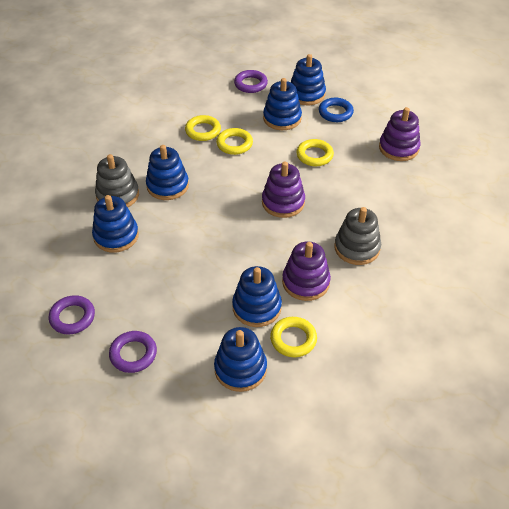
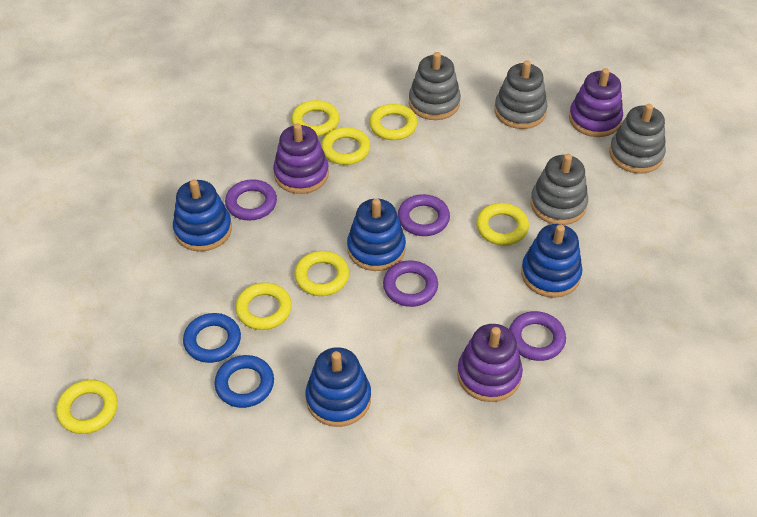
blue ring: [319,98,354,122] = 1 -> [183,313,241,363] [214,355,274,408] = 2
blue stacking toy: [92,195,139,253] [146,145,189,200] [214,327,267,392] [232,266,282,327] [263,78,302,130] [290,54,326,105] = 6 -> [173,179,232,252] [305,347,371,427] [347,199,406,271] [521,224,583,298] = 4
grey stacking toy: [95,154,139,207] [334,207,381,265] = 2 -> [409,52,461,120] [494,60,548,129] [530,154,588,225] [609,104,666,174] = 4
purple ring: [48,295,95,334] [109,331,157,373] [234,70,268,93] = 3 -> [225,179,277,221] [383,260,438,307] [398,194,450,236] [509,311,566,361] = 4
yellow ring: [185,115,221,141] [216,128,253,155] [270,317,317,357] [296,139,334,166] = 4 -> [56,380,118,434] [235,282,292,330] [291,100,340,136] [294,251,349,296] [321,127,370,165] [369,104,418,140] [476,203,529,245] = 7

